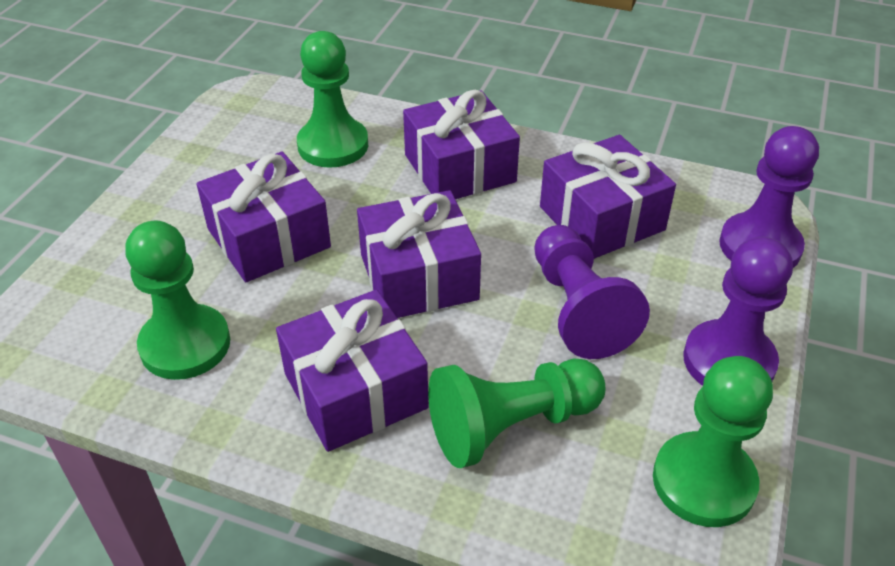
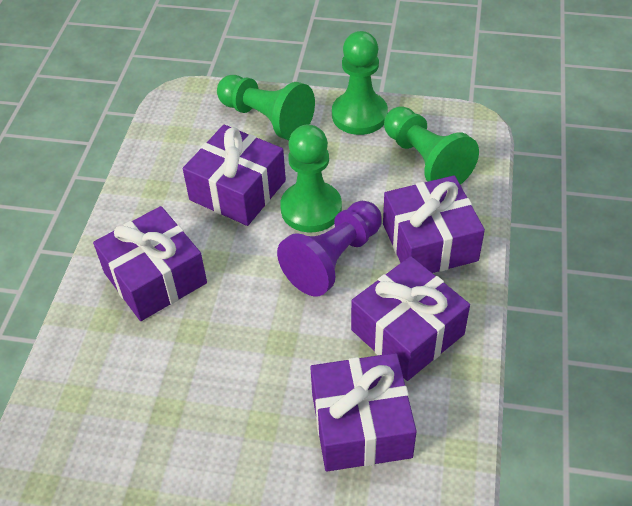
purple pawn: [535,225,650,359] [683,237,793,386] [719,126,819,268] = 3 -> [277,201,382,297] = 1

